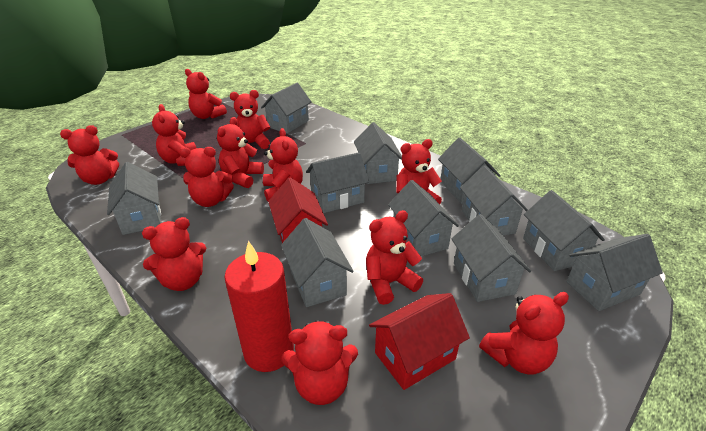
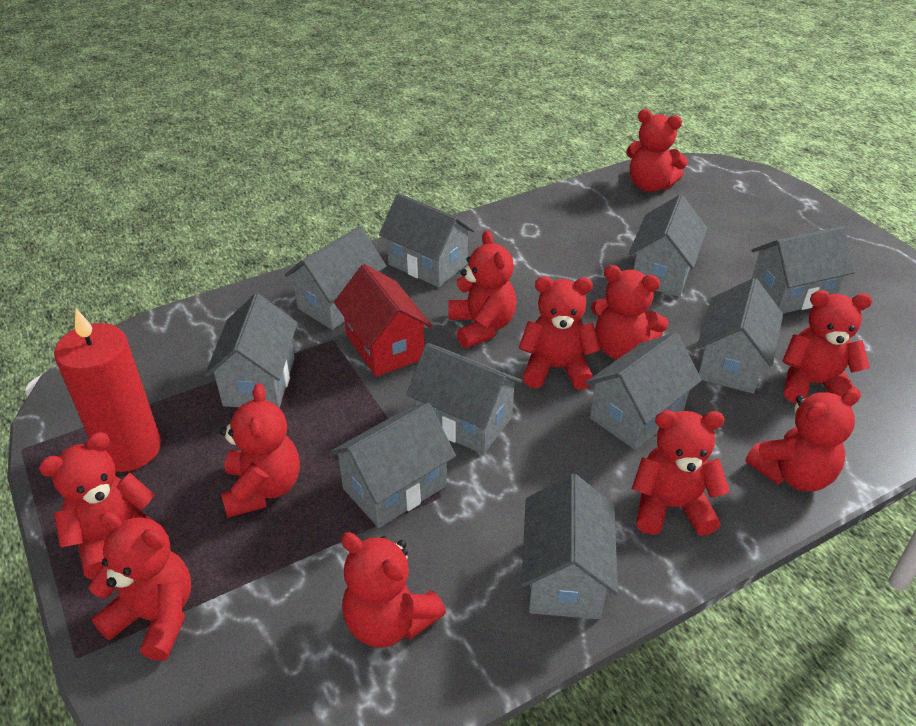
grey house: [107,162,161,235] [261,83,311,134] [281,218,354,307] [306,152,369,213] [354,122,402,184] [388,180,459,256] [438,137,501,204] [451,214,531,302] [460,165,528,236] [523,190,605,271] [566,234,663,311] = 11 -> [205,293,298,408] [285,226,386,330] [329,403,456,528] [379,193,475,287] [406,343,522,454] [521,473,618,619] [585,333,702,450] [629,195,707,296] [697,278,783,393] [752,226,855,314] = 10
red house: [268,177,328,243] [369,293,470,390] = 2 -> [334,264,432,377] = 1
red teddy bear: [60,125,119,185] [142,217,206,291] [152,104,196,166] [179,147,234,207] [185,69,227,119] [217,117,264,188] [230,90,270,149] [263,128,303,201] [281,320,358,405] [366,210,423,305] [396,139,442,204] [479,292,569,375] = 12 -> [39,432,165,579] [89,512,191,661] [220,383,300,518] [341,532,446,648] [448,230,517,348] [519,276,601,390] [591,265,669,360] [626,109,688,192] [632,410,730,536] [745,388,861,491] [782,290,872,403] = 11

